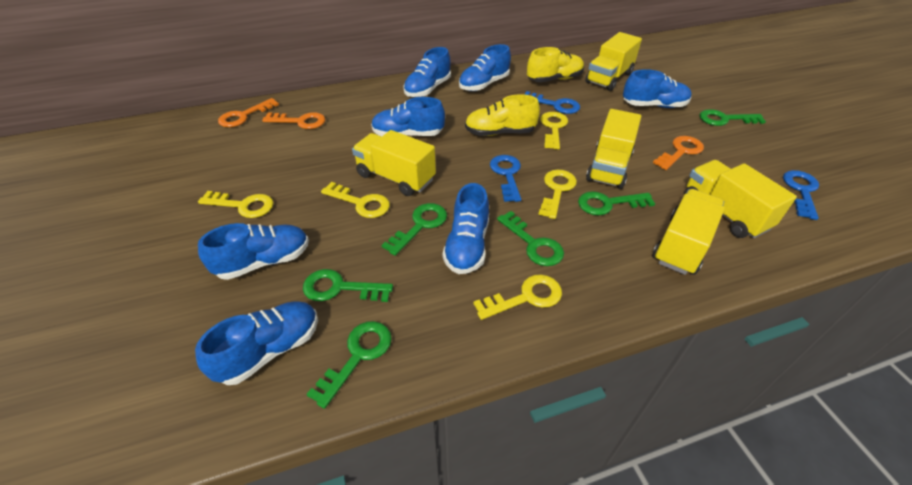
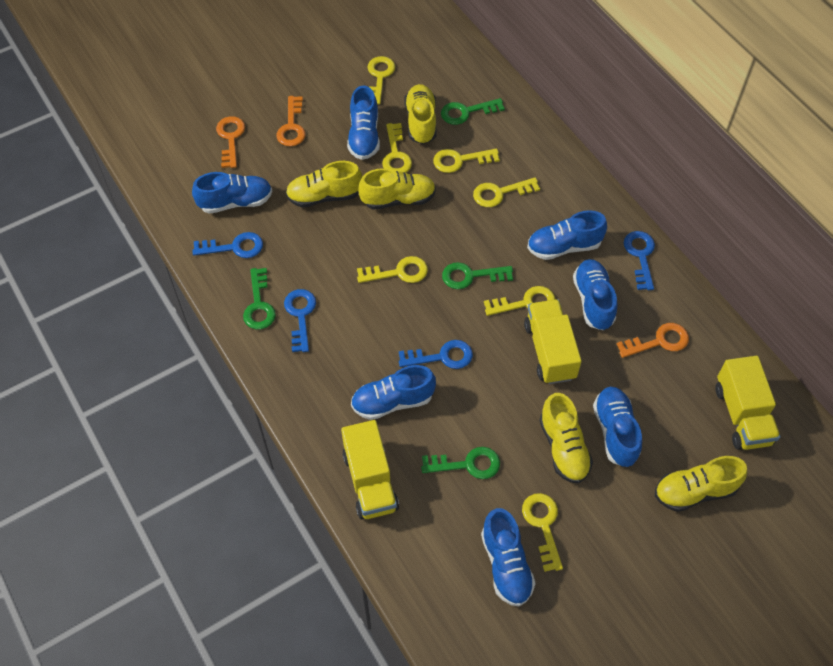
blue key: [490,155,521,202] [524,91,580,114] [783,170,819,220] = 3 -> [192,232,263,258] [284,289,316,352] [399,340,473,369] [624,231,655,290] = 4
green key: [303,269,393,302] [306,321,392,409] [381,203,447,256] [497,211,564,266] [578,191,655,215] [699,109,766,126] = 6 -> [243,268,276,329] [421,447,500,479] [441,98,505,125] [442,262,513,289] = 4
yellow key: [198,191,273,218] [321,182,390,218] [473,274,562,320] [538,170,577,219] [540,112,568,149] = 5 -> [357,256,428,283] [368,56,395,105] [382,123,412,173] [433,149,500,173] [473,177,540,207] [484,286,556,316] [522,493,563,572] = 7
yellow shoe: [465,94,540,136] [527,47,584,82] = 2 -> [286,161,362,208] [358,168,436,210] [404,84,436,144] [539,393,593,483] [655,456,748,512] = 5
yellow truck: [352,130,436,196] [585,32,642,91] [586,109,641,189] [652,189,725,275] [684,160,797,238] = 5 -> [341,420,399,519] [524,299,582,384] [715,356,780,450] = 3

